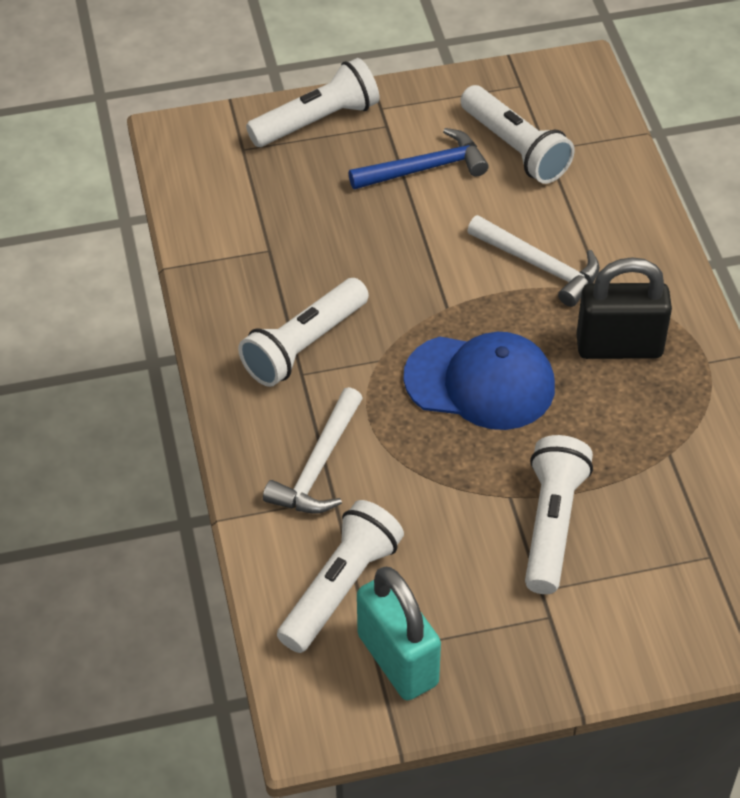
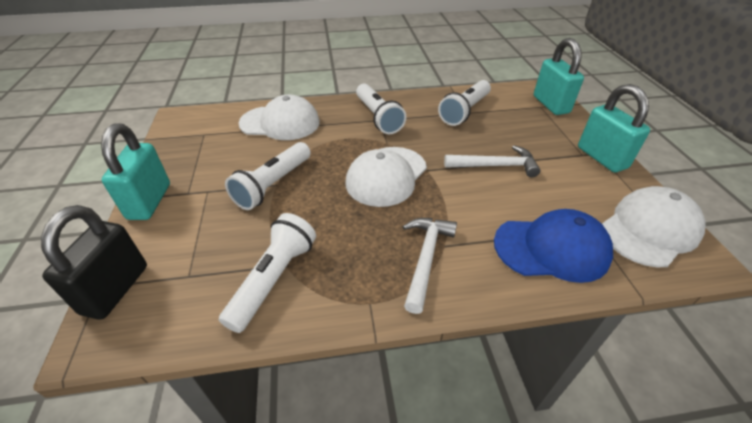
blue hammer: [349,128,489,190] = 1 -> none = 0
turquoise padlock: [357,567,441,700] = 1 -> [101,123,170,220] [534,38,584,115] [578,84,650,172] = 3
white cap: none = 0 -> [239,94,320,140] [346,147,427,207] [602,186,705,267] = 3
white flashlight: [238,278,369,387] [246,58,380,147] [277,500,404,653] [460,85,575,184] [525,435,593,594] = 5 -> [219,213,316,333] [225,142,311,210] [356,83,406,134] [438,80,491,126] = 4

